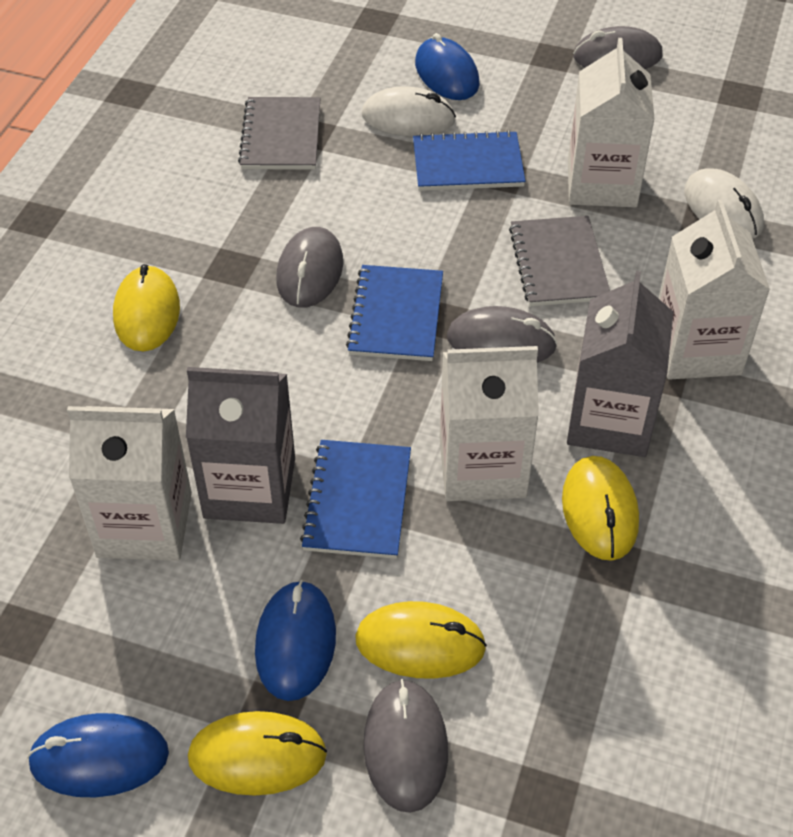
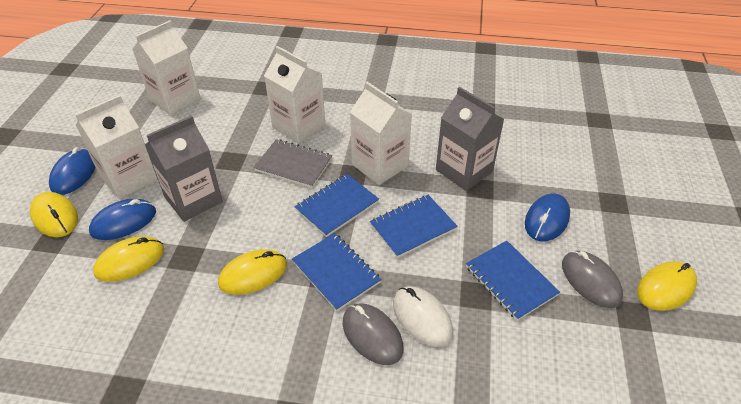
blue notebook: [300,440,411,559] [346,265,443,361] [413,130,526,191] = 3 -> [292,233,381,311] [295,174,379,237] [370,195,458,258] [466,241,560,321] = 4
grey mouse: [276,227,343,308] [364,679,448,813] [447,306,558,363] [573,26,663,69] = 4 -> [343,303,404,365] [562,251,623,308] = 2
grey notebook: [238,97,320,170] [509,216,610,306] = 2 -> [253,139,332,188] = 1
white mouse: [362,86,456,136] [684,168,764,239] = 2 -> [393,286,453,347] = 1

